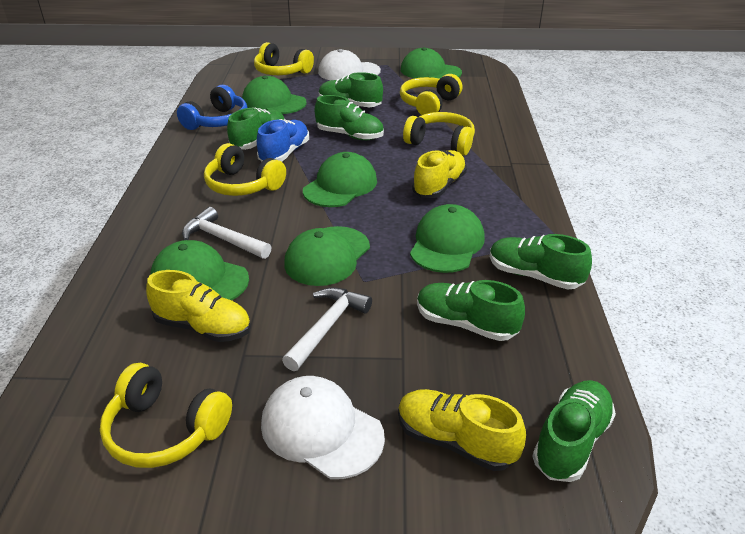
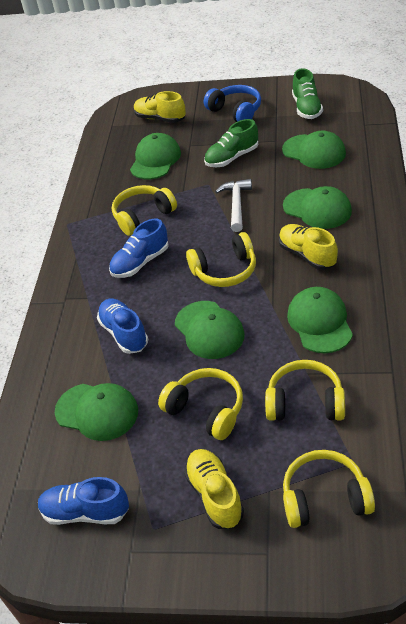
blue shoe: [257,119,309,162] = 1 -> [38,477,129,525] [97,299,148,354] [109,219,169,278] = 3
green shoe: [227,107,284,150] [315,95,384,140] [319,72,383,107] [417,280,525,341] [490,234,592,290] [533,380,616,482] = 6 -> [204,119,258,167] [292,68,323,119] = 2
white cap: [261,376,385,479] [318,49,381,80] = 2 -> none = 0
white hammer: [182,207,272,259] [282,287,372,371] = 2 -> [215,179,252,232] = 1

